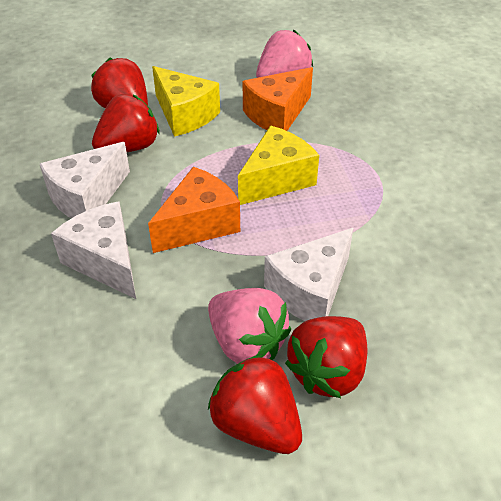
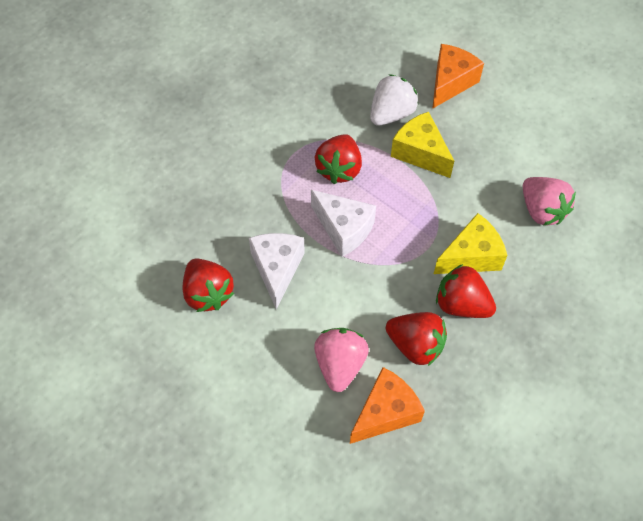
white cheese: [40,142,130,218] [51,201,136,299] [264,228,353,321] = 3 -> [249,233,305,309] [311,190,376,257] = 2
white strawberry: none = 0 -> [370,74,418,125] = 1

